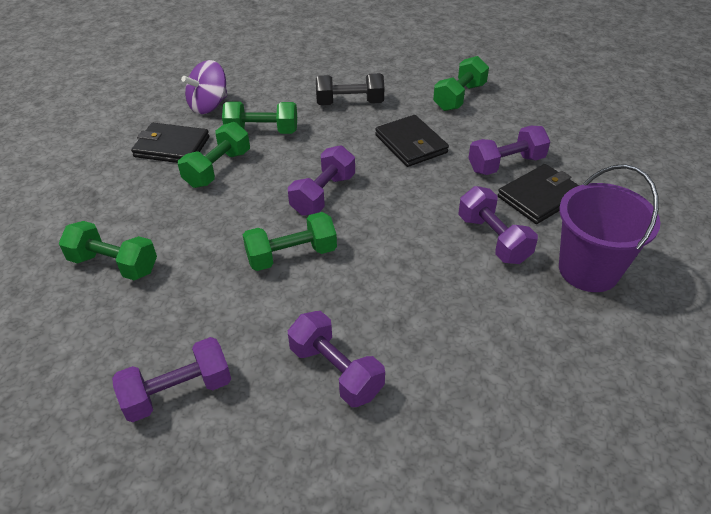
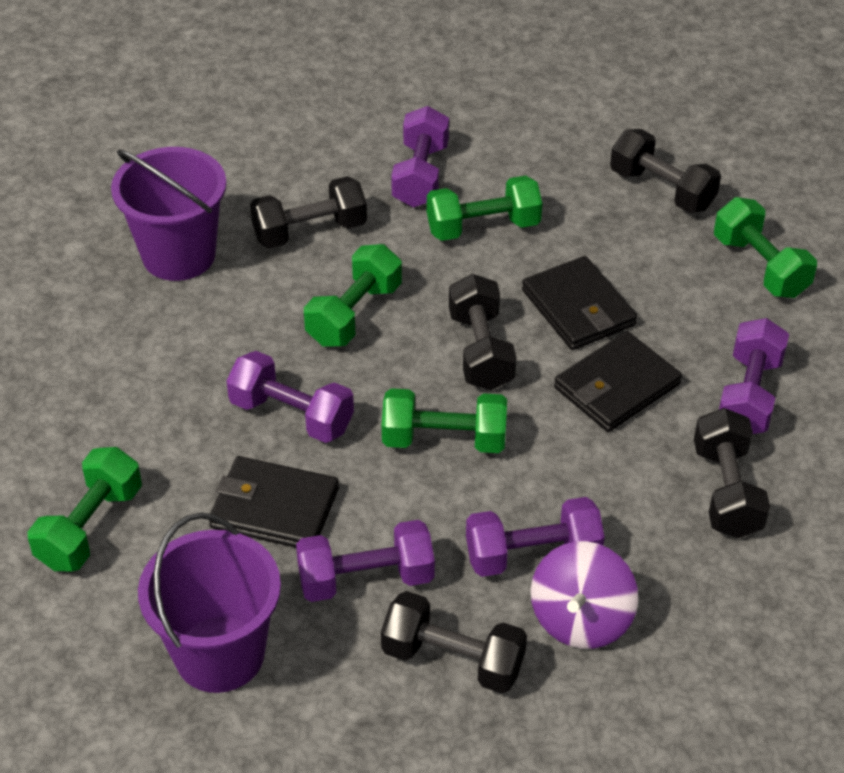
black dumbbell: [316,73,384,105] = 1 -> [250,176,367,248] [381,591,527,694] [449,274,516,390] [610,129,721,213] [694,408,770,538] = 5
purple bucket: [559,164,660,292] = 1 -> [111,147,226,281] [138,513,281,693] = 2

